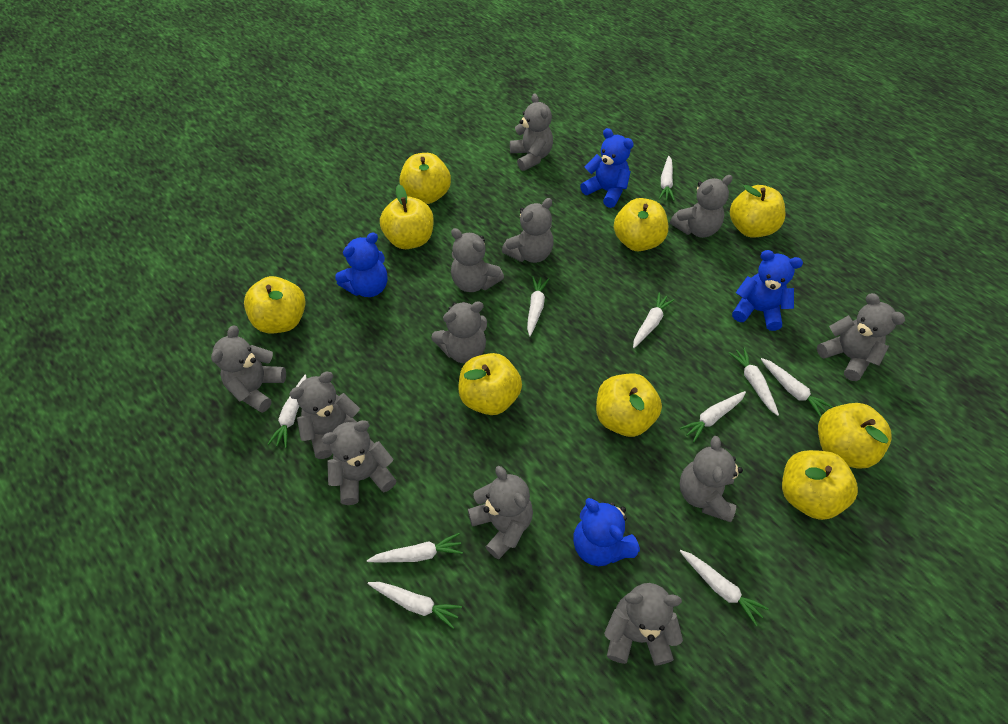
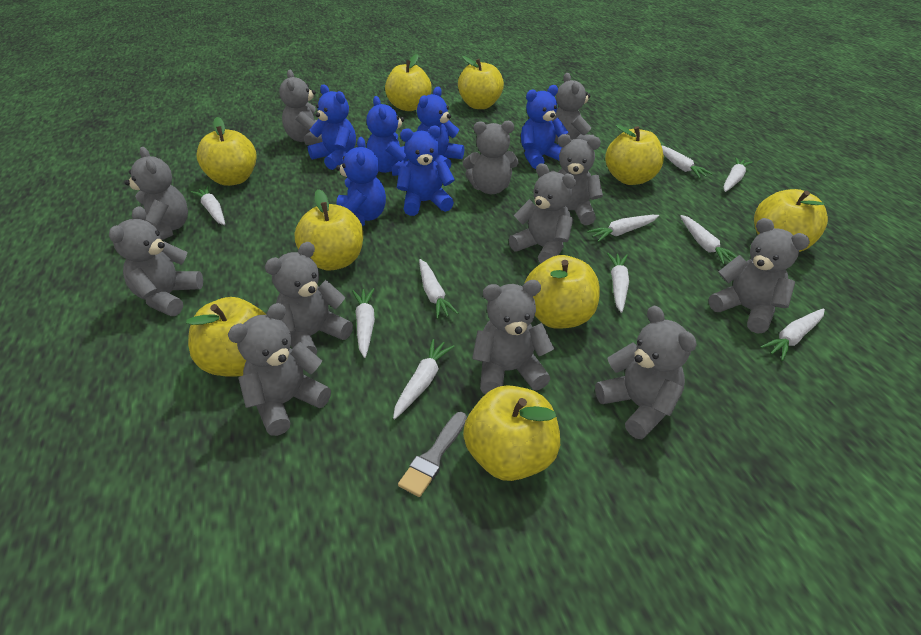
blue teddy bear: [335,232,388,297] [573,498,640,566] [580,128,634,208] [732,250,803,331] = 4 -> [308,84,356,170] [336,137,386,226] [366,96,410,176] [397,125,455,216] [417,87,464,169] [521,85,569,169] = 6
grey brush: none = 0 -> [398,412,467,497] = 1

